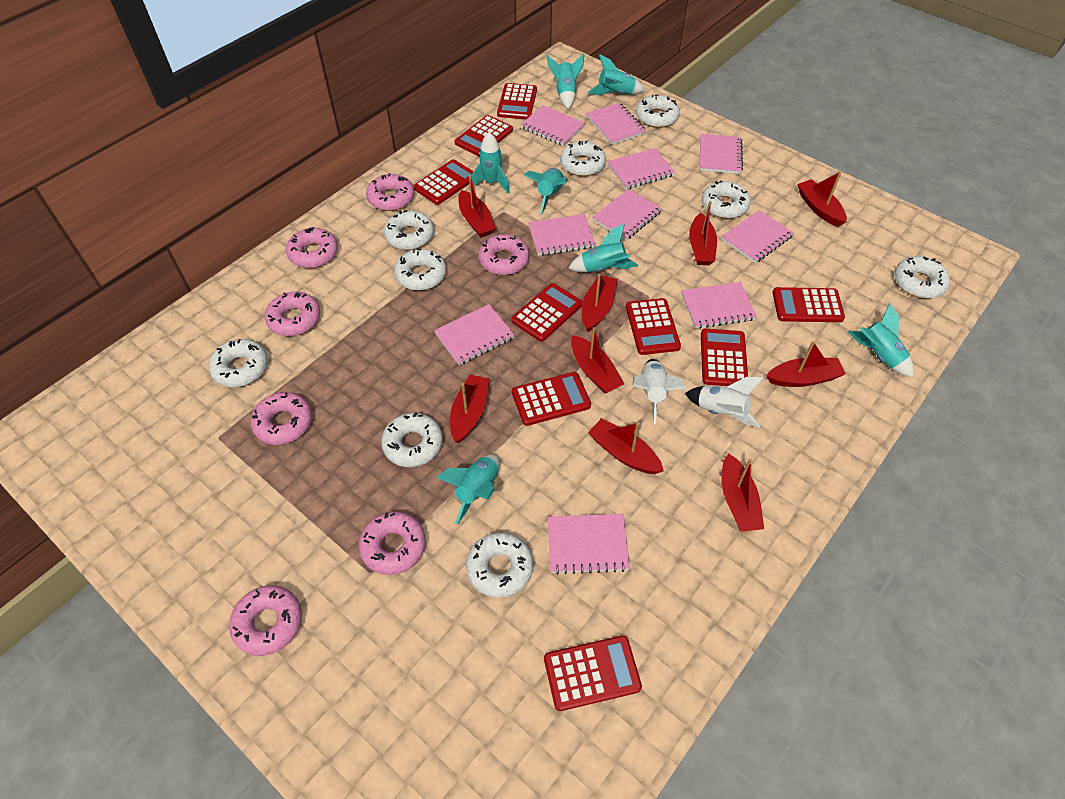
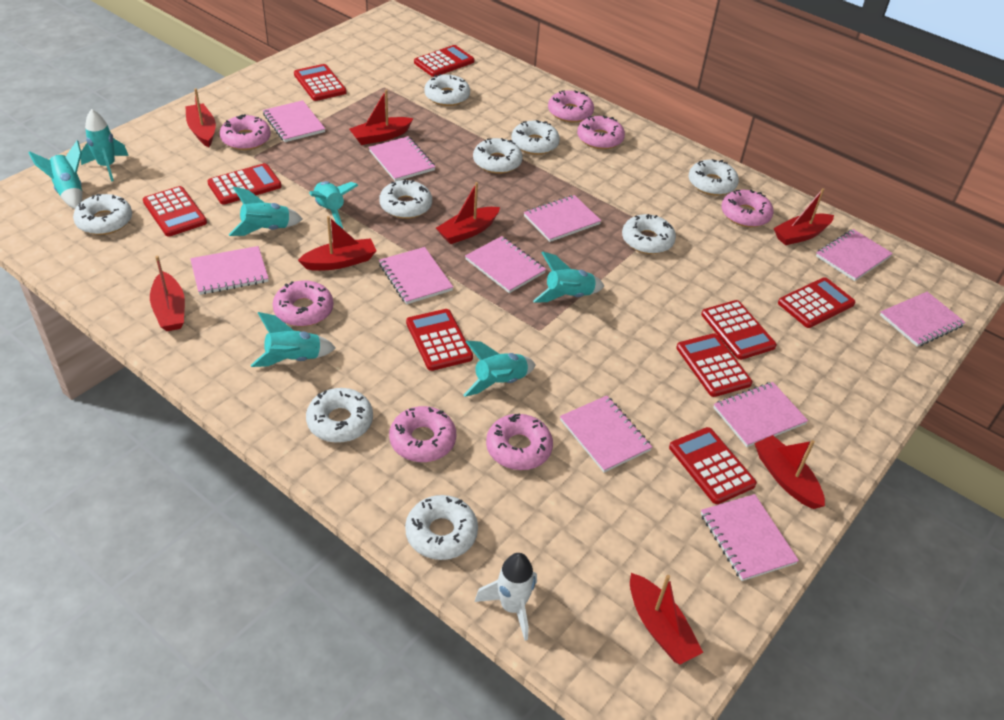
pink notebook: [434,304,515,365] [521,105,585,146] [528,214,596,256] [547,514,630,575] [586,103,646,145] [592,189,662,240] [607,148,675,189] [681,282,757,329] [700,134,743,174] [721,210,794,263] = 10 -> [190,246,269,295] [263,100,325,142] [369,136,435,181] [379,247,453,304] [465,236,546,293] [524,195,601,242] [560,396,652,473] [701,494,799,581] [713,382,808,447] [816,229,893,281] [880,292,966,347] = 11
red boat: [450,375,490,443] [458,175,496,238] [571,327,624,394] [581,274,618,332] [588,418,664,474] [689,201,717,265] [722,453,764,532] [766,341,846,387] [797,171,847,227] = 9 -> [150,256,185,331] [185,88,216,147] [298,216,376,271] [349,90,414,145] [436,182,500,244] [630,573,703,665] [754,435,825,509] [773,188,834,245] = 8
white rocket: [632,359,687,424] [685,377,764,428] = 2 -> [475,553,537,641] = 1

